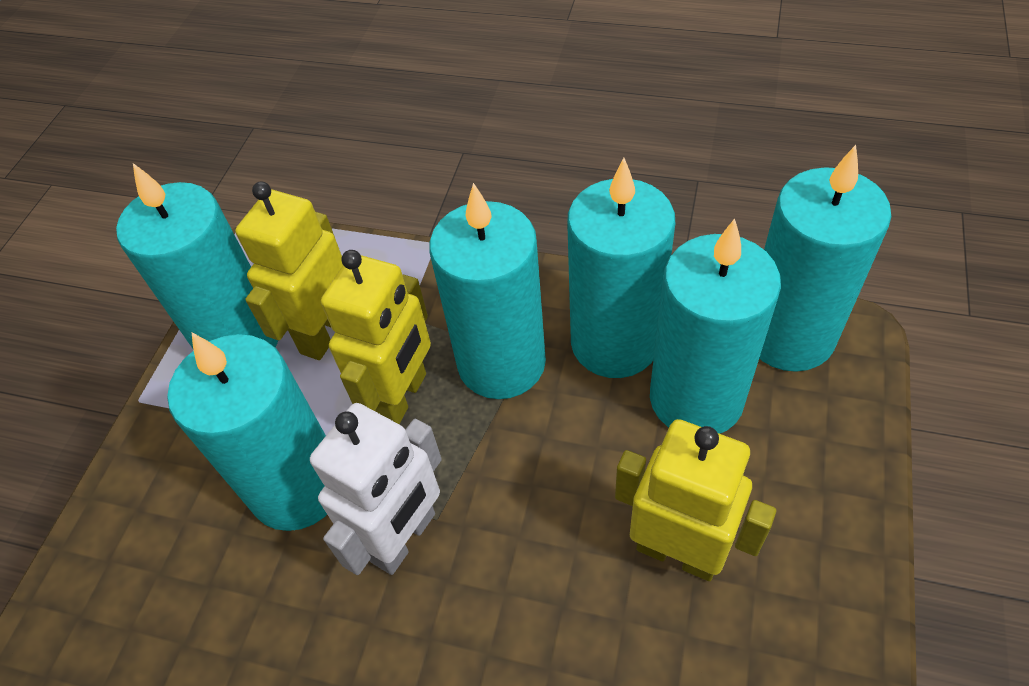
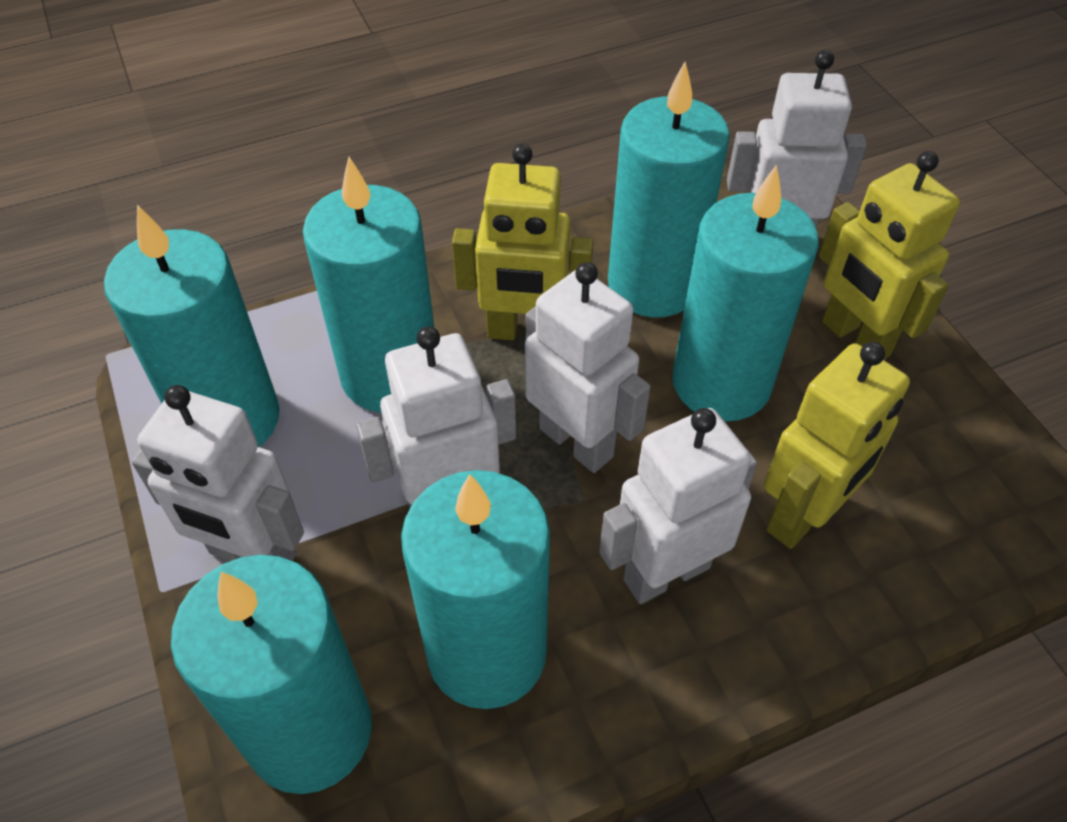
white robot: [310,403,442,575] = 1 -> [132,385,304,561] [356,326,516,509] [525,262,650,473] [599,408,757,604] [727,50,867,229] = 5

